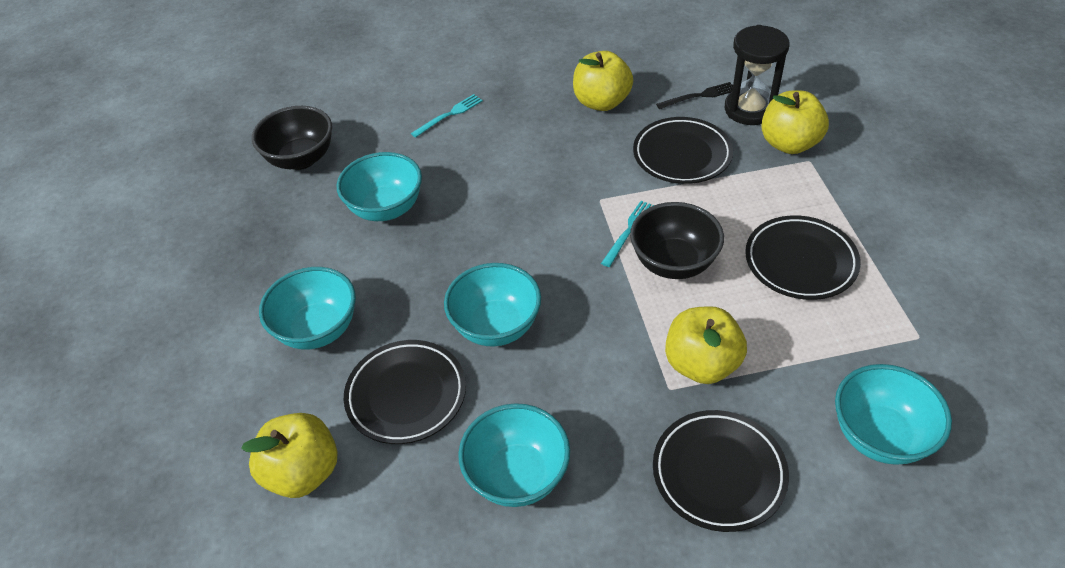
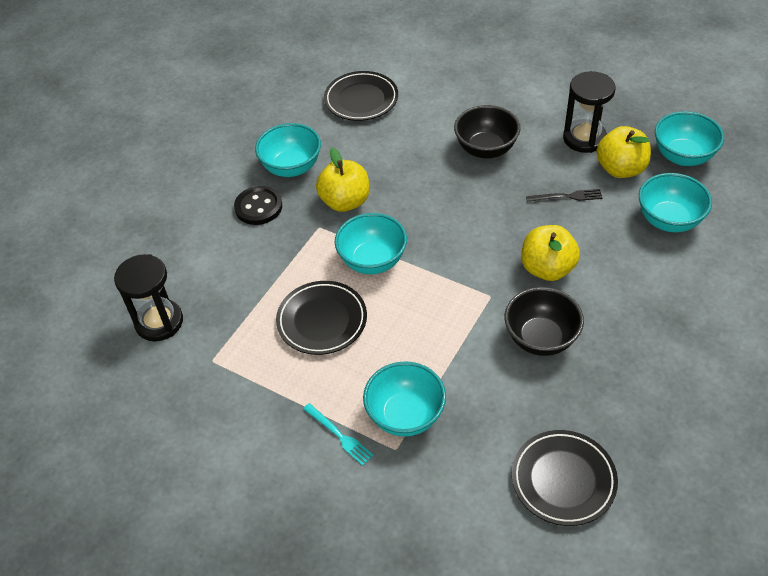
black button: none = 0 -> [234,186,282,225] = 1
black hourglass: [725,25,789,125] = 1 -> [114,254,183,341] [563,71,616,153] = 2
black plate: [344,340,466,444] [633,117,733,184] [653,410,789,532] [745,215,861,300] = 4 -> [276,281,367,355] [324,71,398,121] [512,430,618,526] = 3
turquoise fork: [411,94,483,138] [601,201,654,267] = 2 -> [303,403,374,466] = 1
yellow apple: [241,413,338,498] [573,51,633,111] [665,306,747,384] [761,91,829,154] = 4 -> [316,148,369,212] [521,225,580,281] [596,126,651,178] = 3

